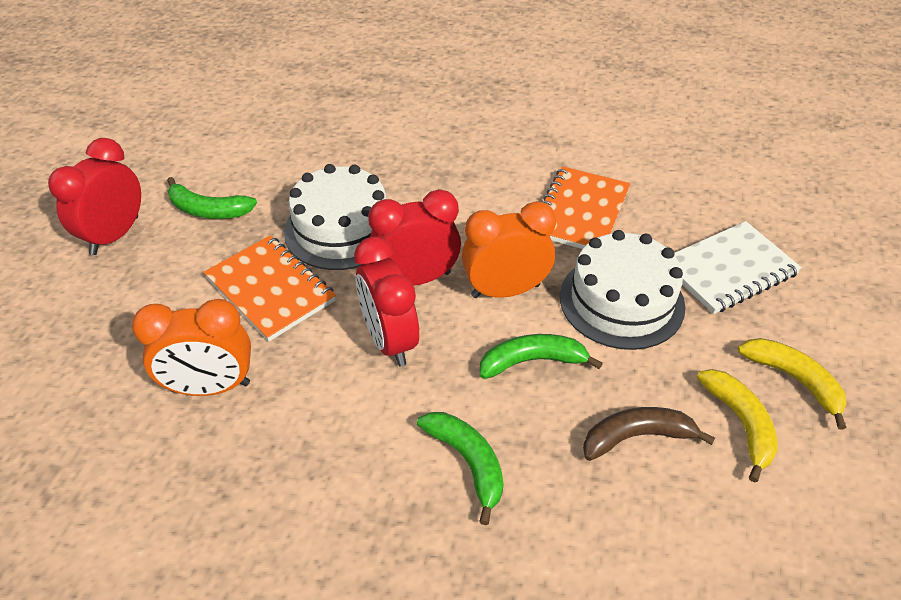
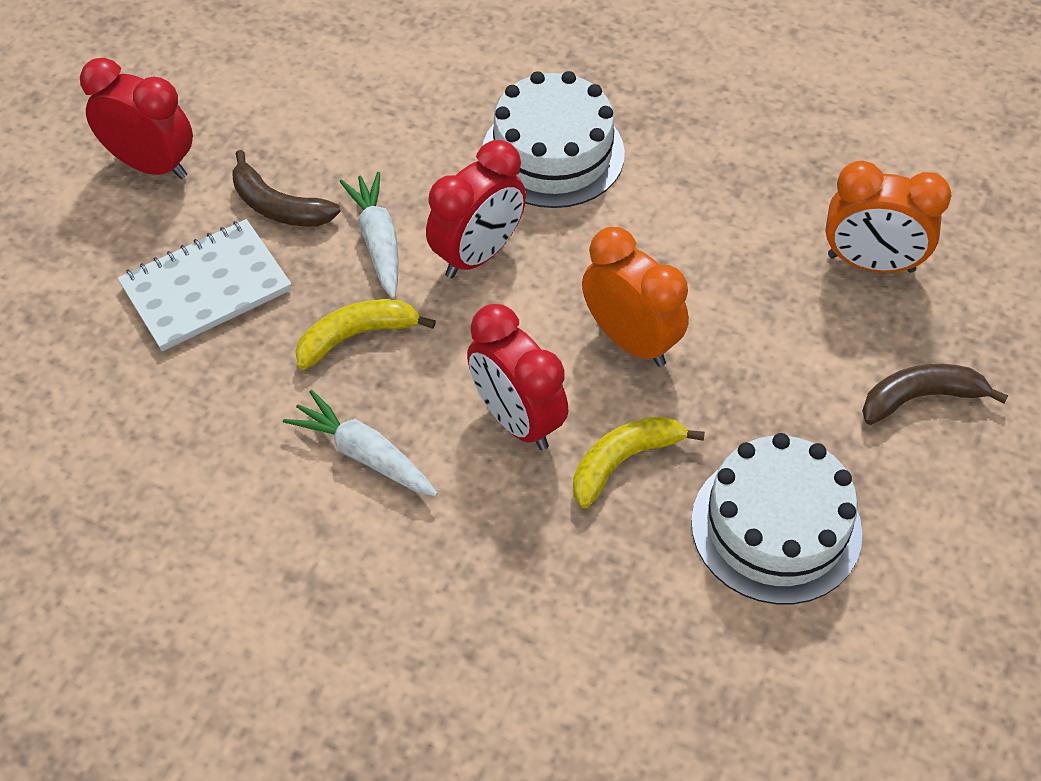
brown banana: [583,407,715,461] = 1 -> [232,150,341,227] [862,364,1008,425] = 2
green banana: [167,177,257,219] [417,412,503,525] [480,334,603,379] = 3 -> none = 0
orange notebook: [204,235,336,342] [542,166,630,249] = 2 -> none = 0
white carrot: none = 0 -> [283,390,438,496] [339,172,399,299] = 2

